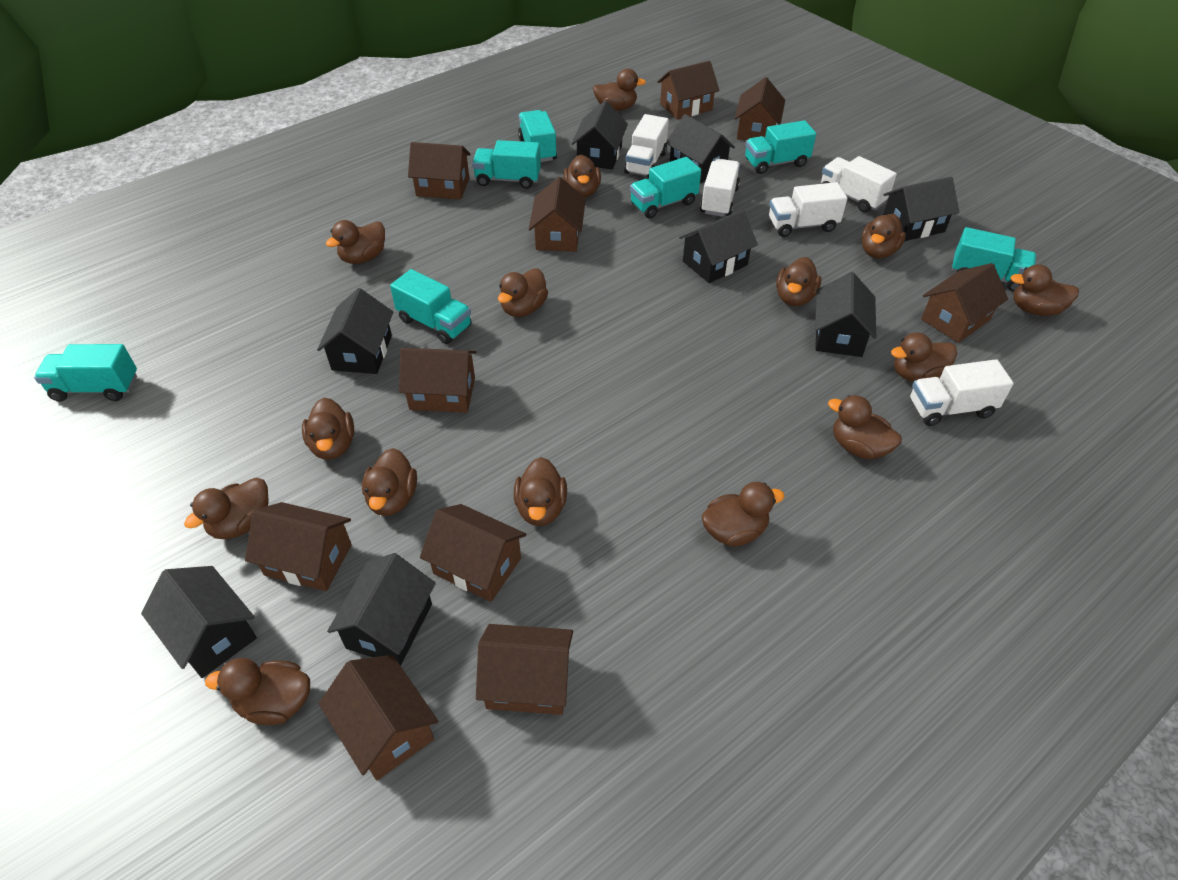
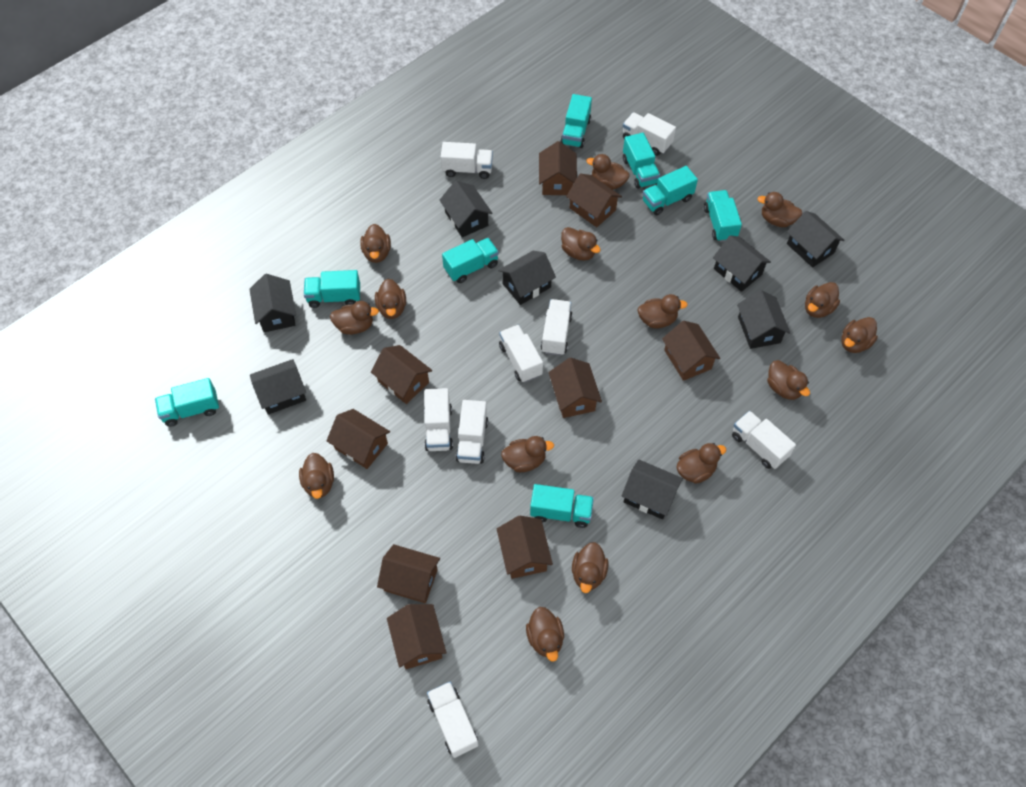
brown house: [245,502,352,591] [319,655,438,780] [399,348,476,413] [408,142,471,200] [420,504,526,602] [476,624,573,715] [529,177,586,252] [657,61,719,120] [735,77,785,140] [921,263,1008,343] = 10 -> [326,409,390,469] [371,345,432,404] [377,544,440,603] [387,604,446,669] [497,516,553,579] [539,141,577,195] [549,358,602,418] [566,173,622,227] [662,321,720,381] = 9
turquoise truck: [34,344,137,402] [390,269,472,344] [472,140,541,189] [518,110,557,162] [630,157,701,218] [745,120,816,174] [952,227,1036,292] = 7 -> [155,378,219,427] [304,270,360,308] [442,238,499,283] [530,484,594,528] [560,94,592,148] [623,133,660,189] [643,166,698,215] [704,190,742,242] = 8
white truck: [624,114,669,178] [700,159,740,217] [769,182,847,237] [821,156,897,213] [910,359,1014,426] = 5 -> [424,388,453,451] [427,681,478,758] [441,142,493,179] [456,400,488,464] [499,325,543,383] [541,299,573,356] [623,113,676,156] [732,411,796,469] = 8

